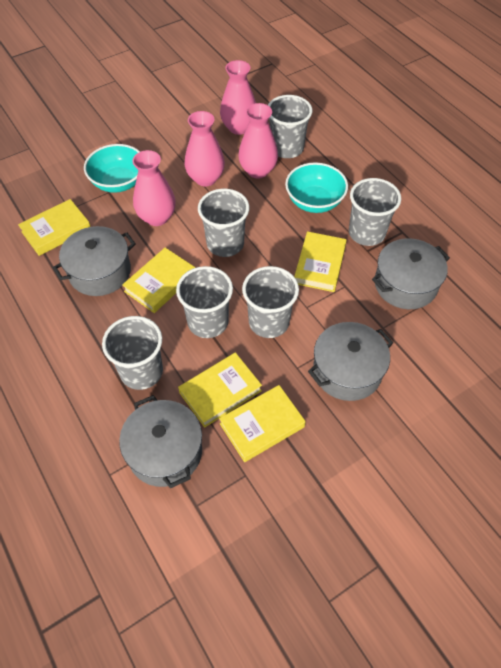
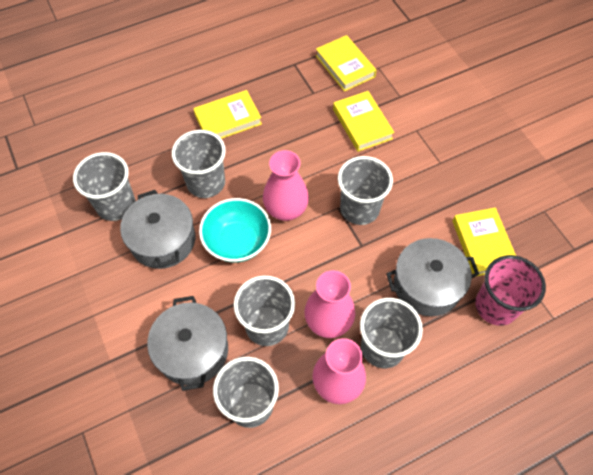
grey pot: [53,226,136,296] [119,395,202,488] [308,322,393,401] [372,238,450,309] = 4 -> [120,190,195,269] [147,296,228,391] [386,238,479,316] = 3
pink cup: none = 0 -> [475,255,546,326] = 1
pink vase: [132,150,176,226] [184,111,225,186] [220,60,256,135] [238,103,278,178] = 4 -> [263,150,309,221] [304,270,355,338] [312,338,366,404] = 3
turquoise bowl: [84,144,140,193] [285,162,348,213] = 2 -> [199,198,271,263] = 1
yellow book: [18,199,90,256] [122,248,195,313] [178,352,262,428] [219,385,306,462] [294,231,347,292] = 5 -> [193,90,262,139] [316,35,377,92] [333,91,394,152] [452,207,516,276] = 4

